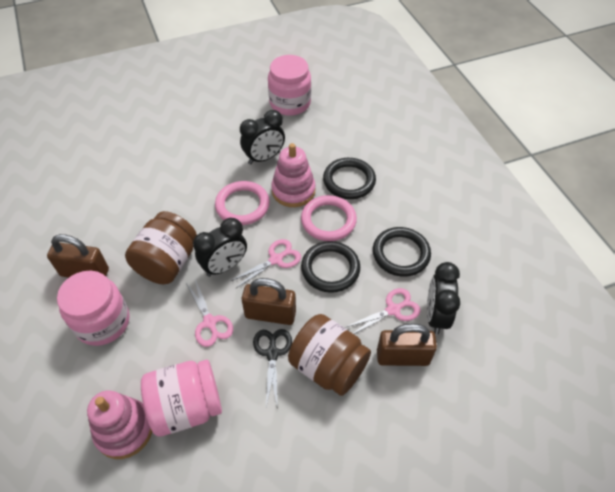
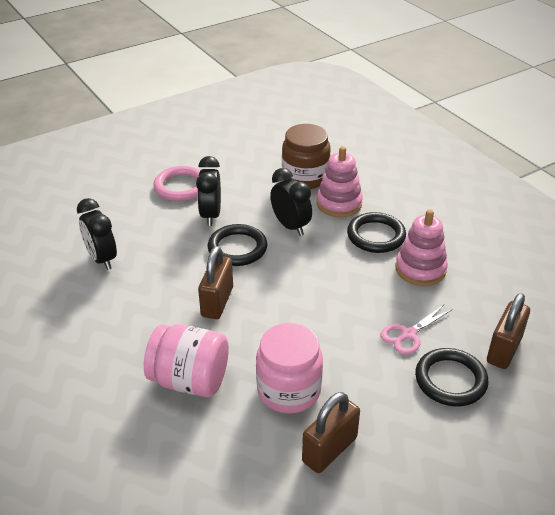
black scissors: [253,329,292,407] = 1 -> none = 0
brown jar: [125,211,197,284] [288,314,371,396] = 2 -> [282,124,331,189] = 1
pink jar: [57,271,130,346] [141,359,222,437] [268,55,311,116] = 3 -> [144,324,229,397] [256,323,323,414] = 2
pink ring: [215,181,270,225] [301,195,357,241] = 2 -> [153,166,200,201] = 1
pink scissors: [186,279,233,347] [231,239,301,289] [344,288,421,334] = 3 -> [380,305,453,355] = 1

